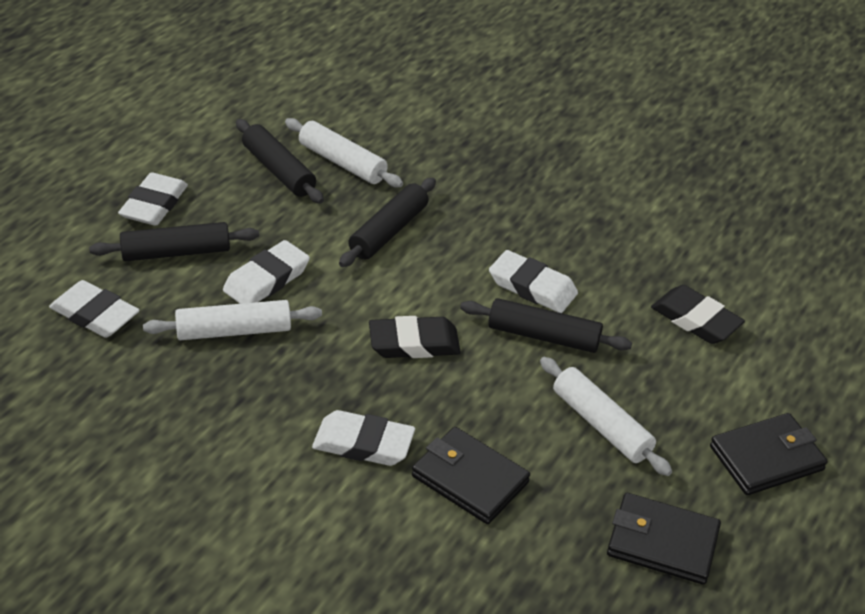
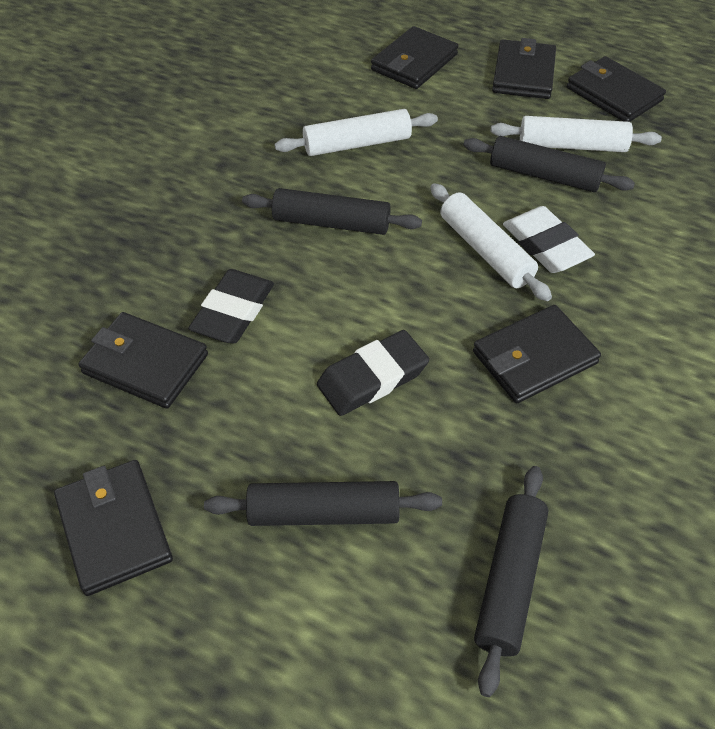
black wallet: [412,427,530,524] [607,493,721,585] [710,413,828,495] = 3 -> [54,460,173,596] [78,312,208,409] [371,26,458,89] [473,305,601,403] [492,38,556,99] [567,56,666,122] = 6
white eraser: [49,280,140,338] [118,172,188,226] [223,240,310,304] [312,410,415,466] [489,250,578,313] = 5 -> [503,206,595,273] = 1

